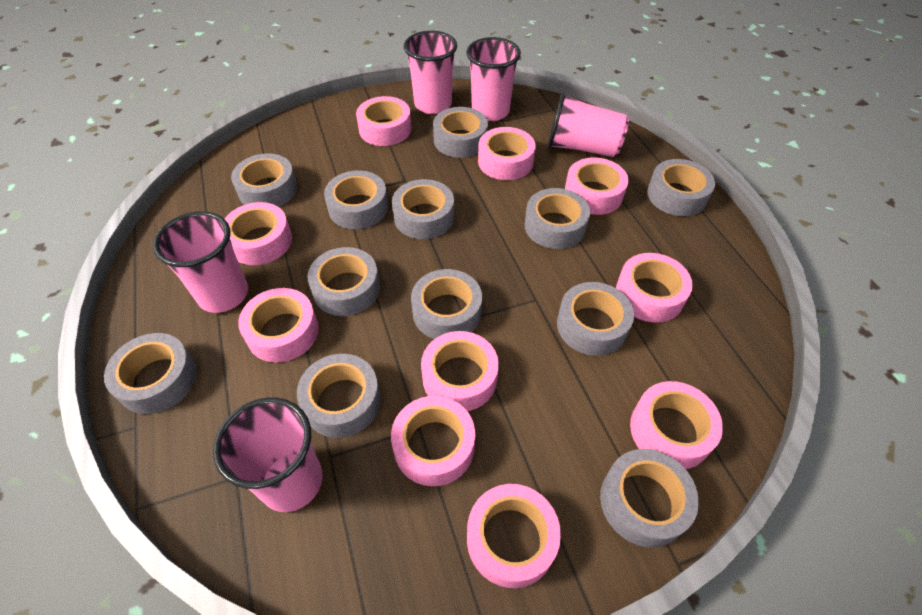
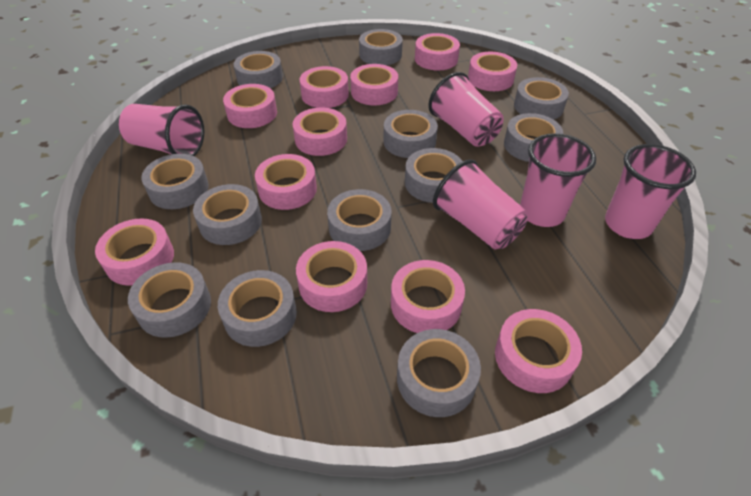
pink tape: [225,202,292,265] [238,288,319,363] [356,96,412,146] [391,396,475,486] [421,331,499,411] [467,484,561,588] [478,127,536,180] [565,158,628,215] [616,253,693,323] [630,381,723,469] = 10 -> [95,218,174,286] [223,84,277,128] [255,154,317,210] [293,108,347,156] [296,241,367,312] [299,66,349,108] [350,64,398,105] [391,260,465,333] [415,33,460,70] [468,51,517,91] [495,309,582,393] = 11

